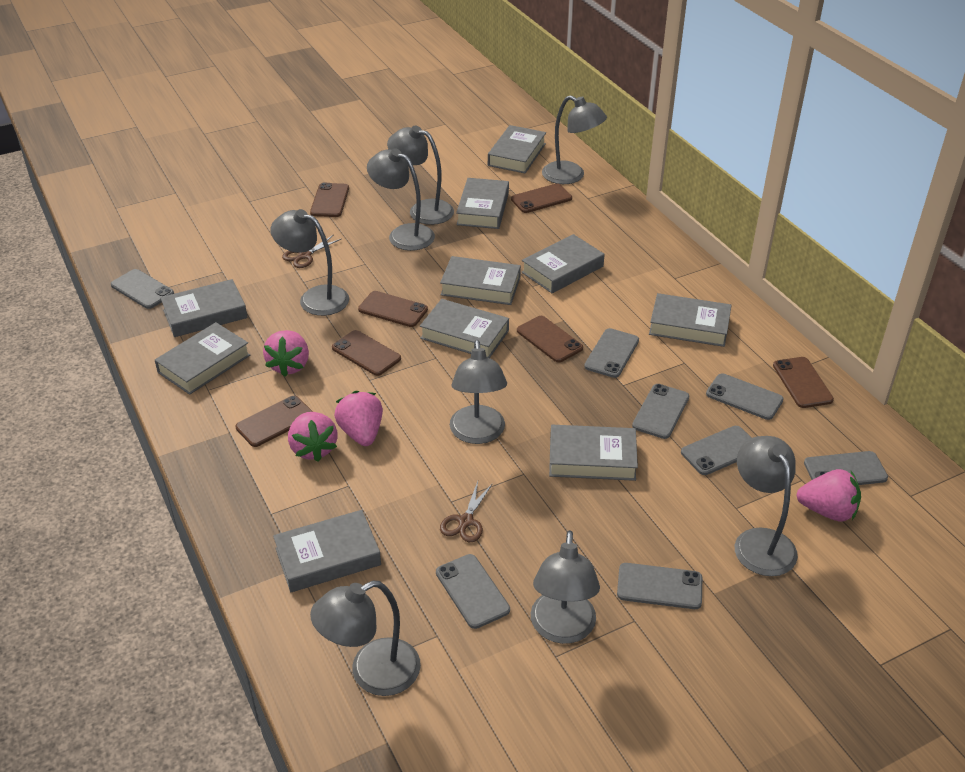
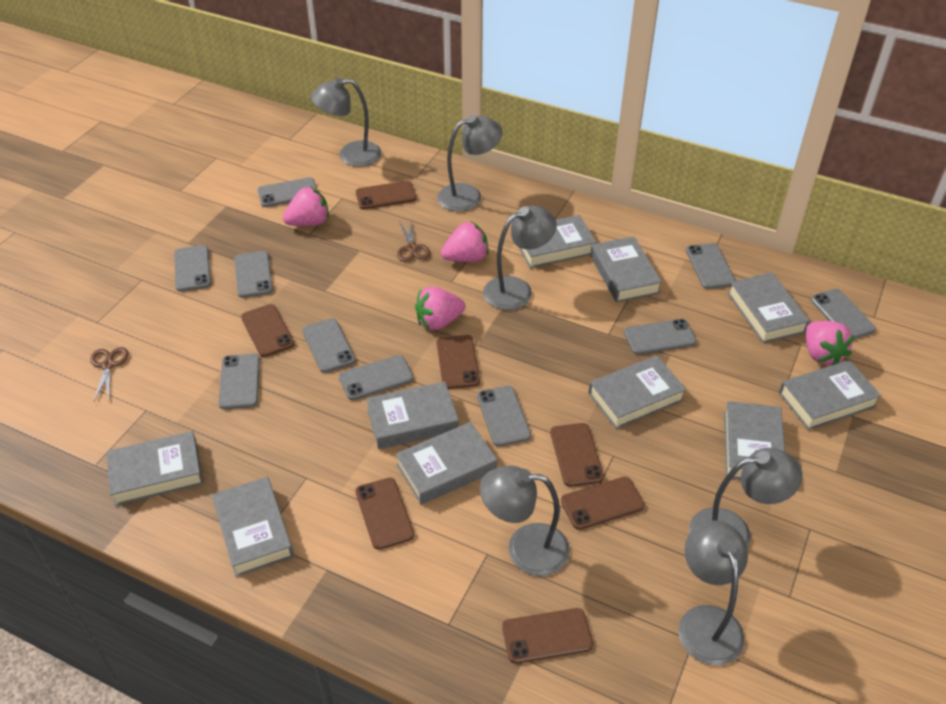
grey lamp: [270,209,349,316] [310,581,421,696] [367,148,435,251] [387,126,454,225] [450,340,507,444] [531,530,600,644] [542,95,607,184] [735,436,798,576] = 8 -> [311,77,381,167] [437,115,503,212] [480,466,570,576] [483,206,557,310] [678,520,748,666] [689,448,802,548] = 6
grey phone: [111,269,174,309] [436,554,510,629] [584,328,639,378] [617,563,702,609] [632,384,689,439] [681,426,751,475] [706,373,784,420] [804,451,888,485] = 8 -> [174,245,211,292] [219,354,260,409] [234,251,273,298] [258,177,318,207] [302,318,355,373] [339,355,414,400] [477,386,531,447] [624,319,696,355] [686,243,736,289] [811,289,876,339] = 10

